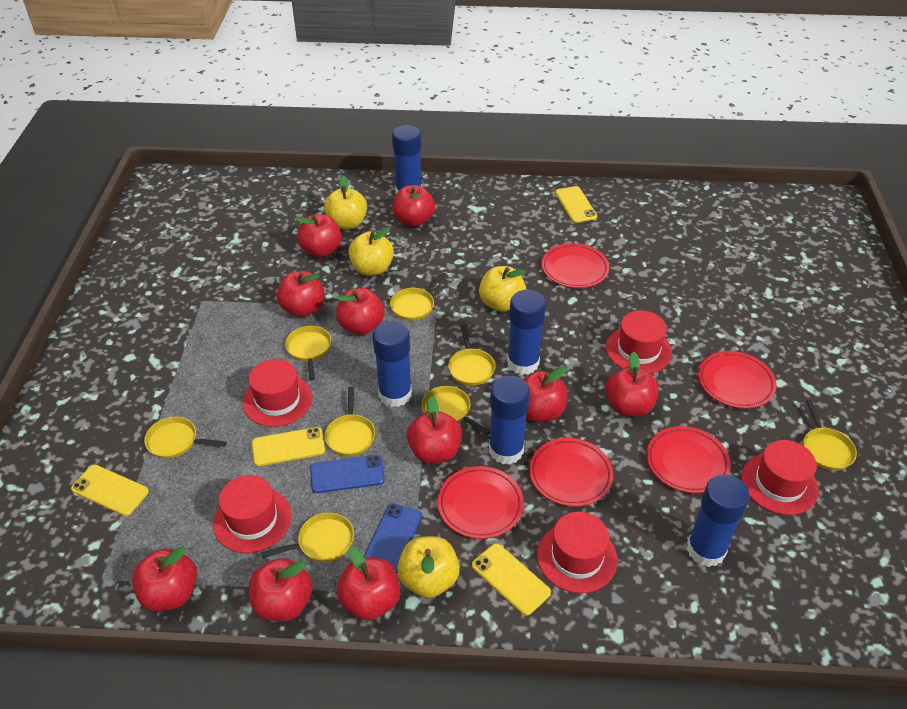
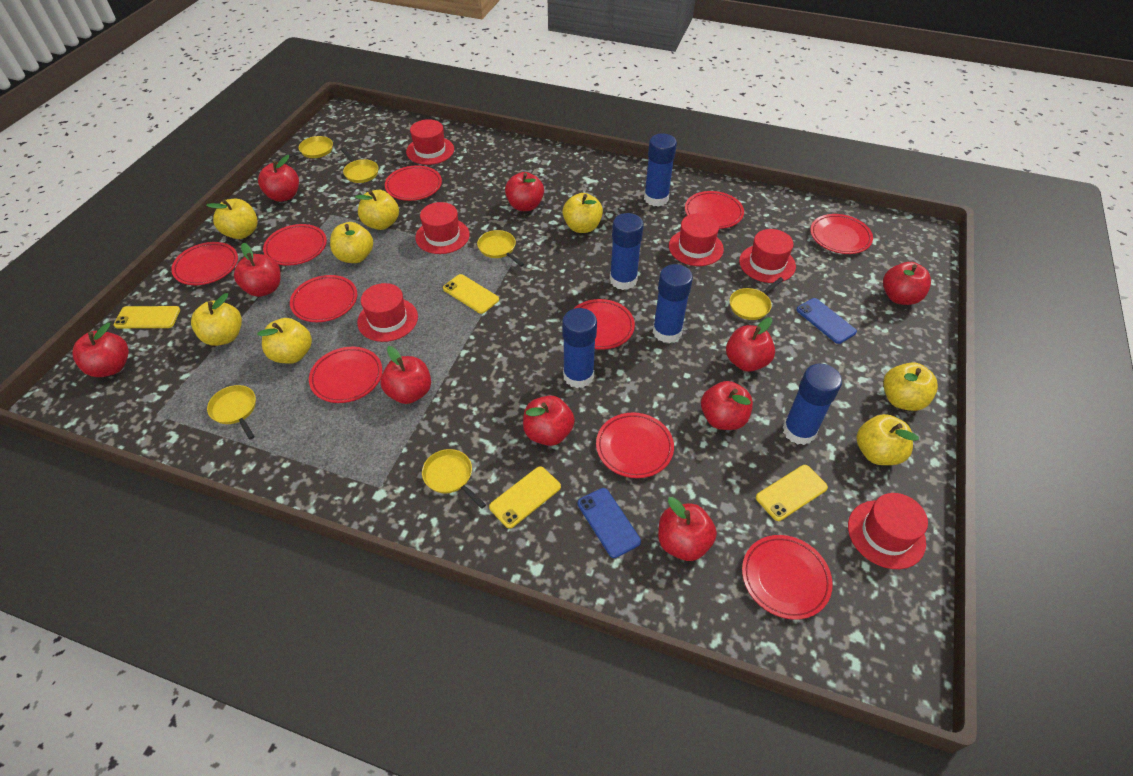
red hat: [213,475,291,553] [243,359,313,427] [537,512,618,593] [606,310,672,373] [741,440,819,515] = 5 -> [357,283,418,342] [406,119,454,165] [415,202,470,254] [669,213,724,266] [739,229,796,283] [848,493,928,569] = 6
red plate: [438,466,524,539] [529,438,613,507] [541,243,609,288] [646,426,731,493] [698,351,777,409] = 5 -> [171,242,238,285] [263,224,327,266] [290,275,357,322] [309,347,382,403] [385,165,442,201] [573,299,635,350] [596,412,674,478] [685,191,744,229] [742,535,833,620] [810,214,873,254] = 10
yellow apple: [324,175,367,230] [348,227,394,276] [397,536,460,598] [479,266,526,312] = 4 -> [191,293,242,346] [206,199,258,239] [257,318,312,364] [330,222,373,263] [355,190,399,230] [562,193,603,233] [856,414,919,465] [883,362,938,411] = 8
yellow pan: [144,417,227,459] [261,512,354,562] [285,326,331,381] [325,387,375,456] [390,273,447,321] [422,386,490,435] [448,324,495,386] [803,399,857,470] = 8 -> [207,385,256,439] [279,136,333,160] [340,148,378,183] [422,449,486,509] [477,230,524,267] [729,277,784,320] = 6

